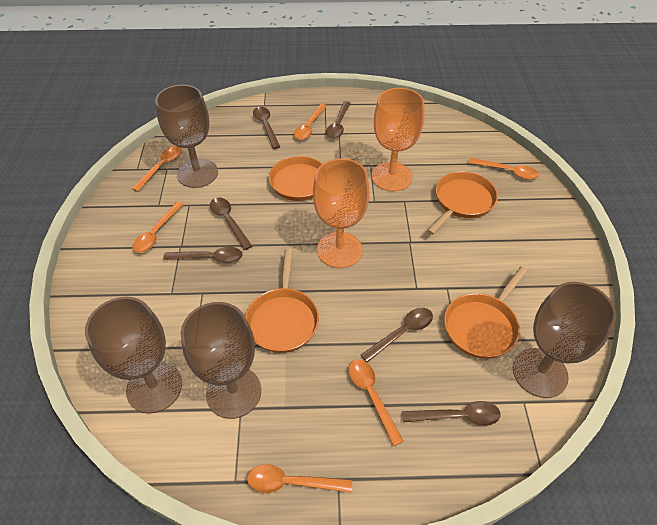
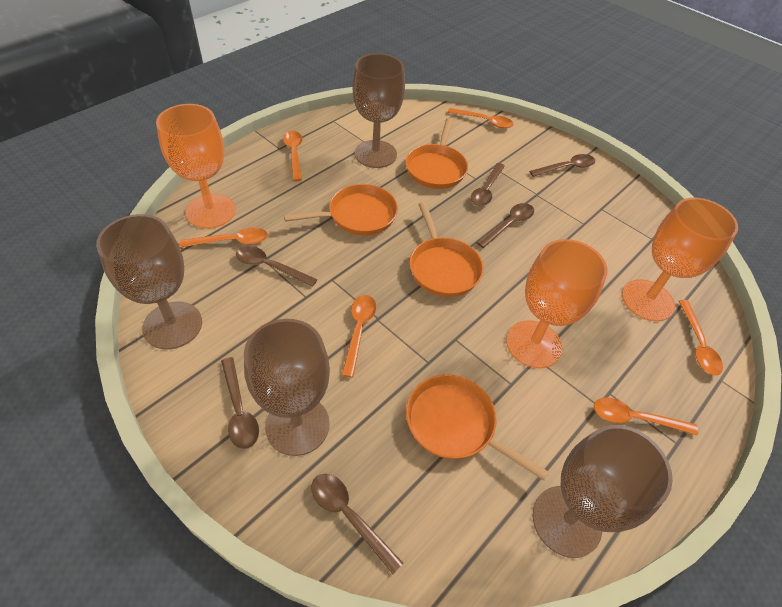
orange goblet: [313,158,370,268] [372,88,424,191] = 2 -> [156,104,235,229] [506,239,608,368] [622,197,738,321] = 3

